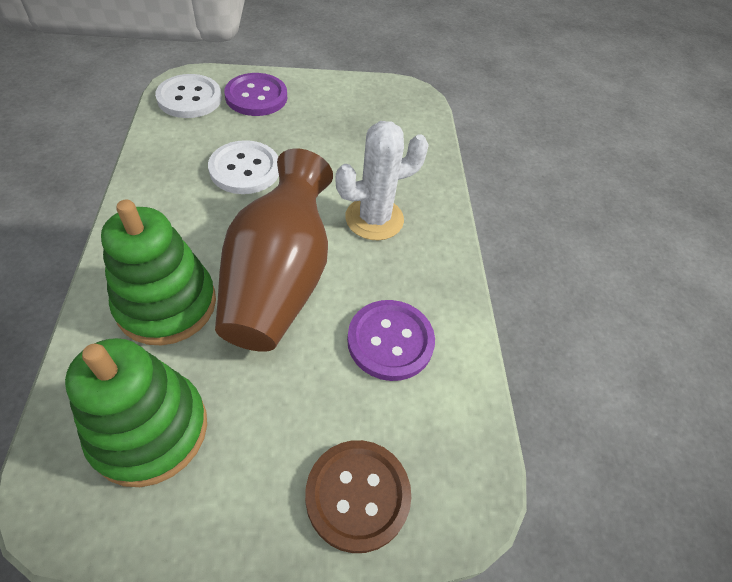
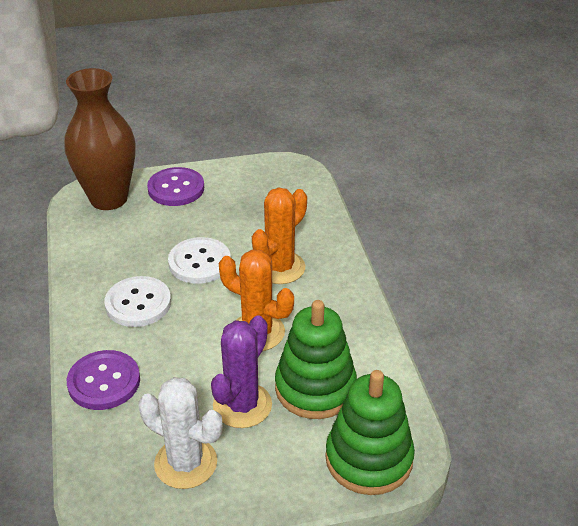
brown button: [305,440,411,553] = 1 -> none = 0
orange cactus: none = 0 -> [219,249,294,351] [252,187,307,284] = 2
purple cactus: none = 0 -> [211,315,272,428] = 1

